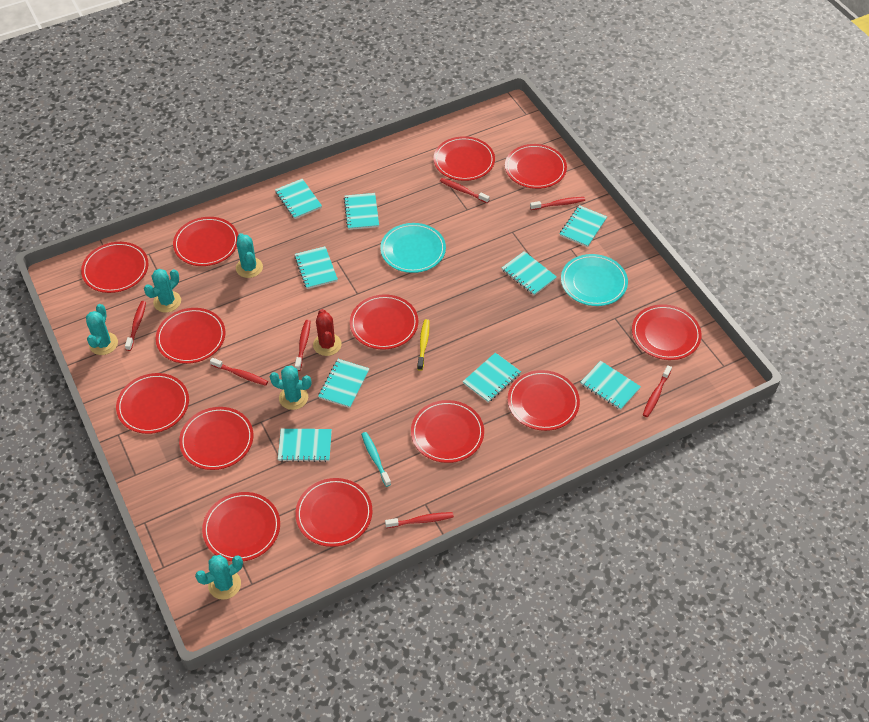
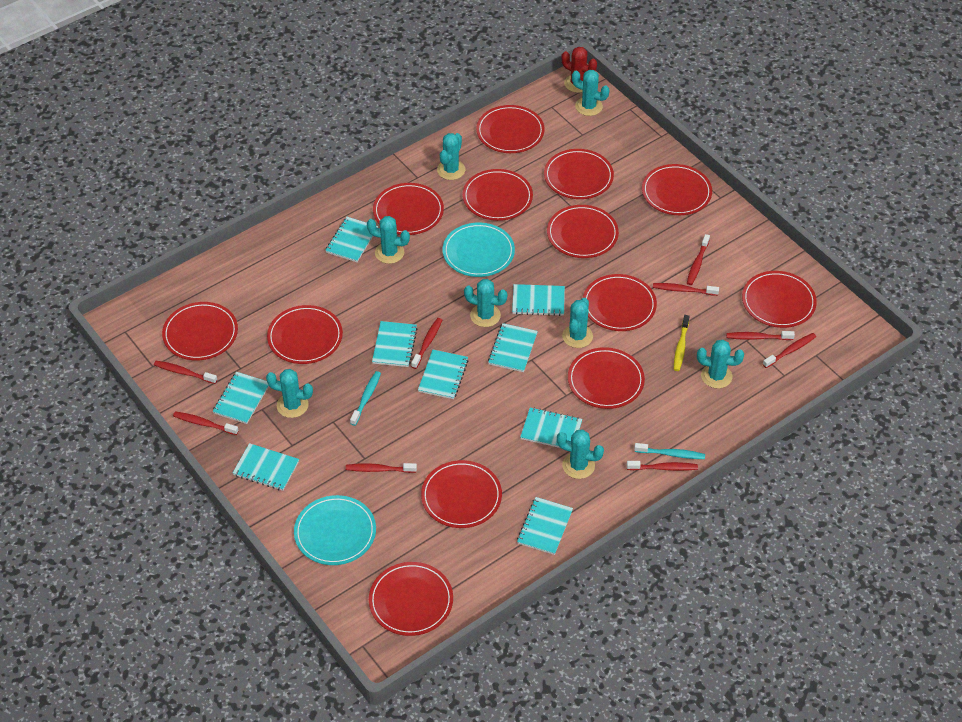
red toothbrush: [125,301,146,351] [210,358,268,386] [295,320,310,371] [385,512,454,528] [440,178,490,203] [530,197,585,210] [643,365,672,417] = 7 -> [154,361,217,384] [173,411,239,435] [346,463,417,473] [411,318,442,369] [627,461,698,471] [653,283,719,296] [687,234,710,285] [726,331,795,340] [763,333,816,368] = 9
turquoise cactus: [86,304,118,355] [144,269,181,313] [195,555,243,600] [236,233,263,278] [269,366,311,410] = 5 -> [266,369,313,418] [367,216,410,264] [437,133,465,180] [464,279,507,327] [557,430,604,479] [562,298,593,348] [572,70,609,116] [697,340,744,389] = 8
turquoise toothbrush: [361,432,391,487] = 1 -> [350,371,381,426] [634,443,705,459] = 2

